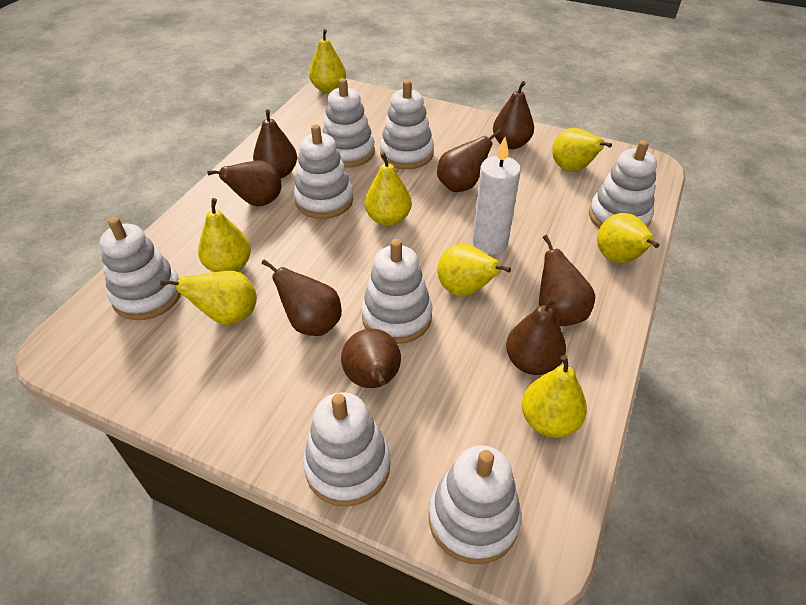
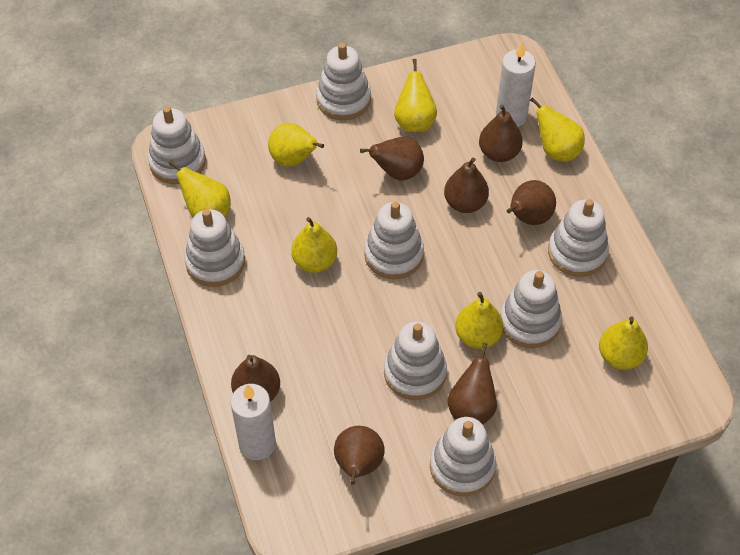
brown pear: [207,160,281,206] [253,110,297,179] [261,259,341,336] [341,329,401,388] [437,130,501,192] [493,81,534,149] [506,297,566,375] [539,235,595,326] = 8 -> [231,355,280,402] [334,426,385,485] [360,137,424,181] [444,158,489,213] [447,343,497,424] [479,105,523,162] [507,180,556,225] = 7
white candle: [472,137,521,255] = 1 -> [230,384,276,460] [496,42,536,127] = 2
yellow pear: [160,271,257,325] [198,198,251,272] [309,29,346,93] [365,152,412,226] [437,244,511,296] [522,355,587,438] [552,128,612,172] [597,213,660,263] = 8 -> [168,160,231,217] [268,123,324,167] [291,217,337,273] [394,59,437,132] [455,292,503,349] [530,97,585,162] [599,316,648,370] = 7

